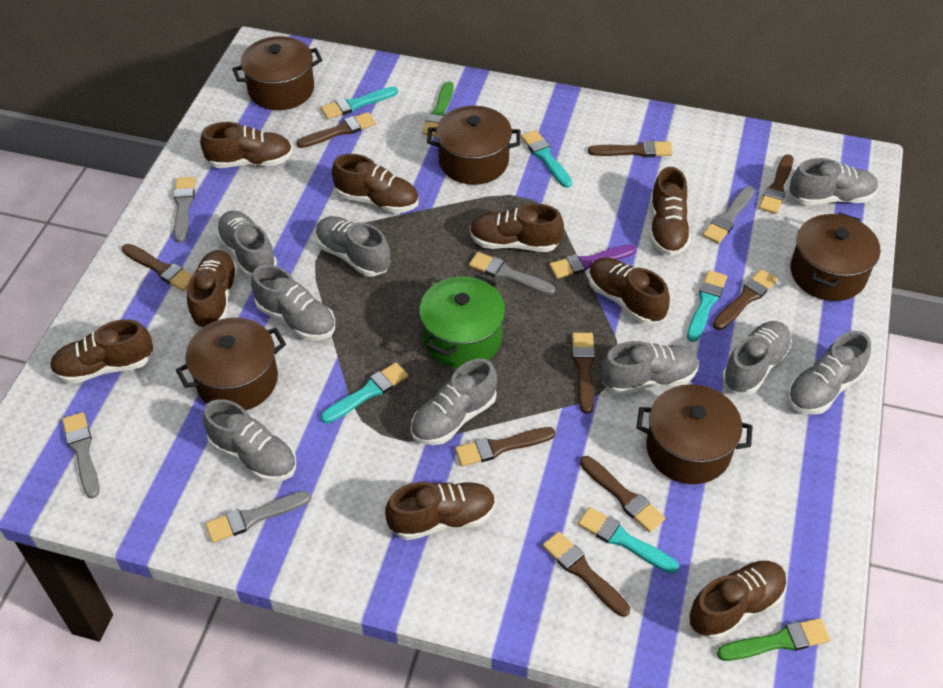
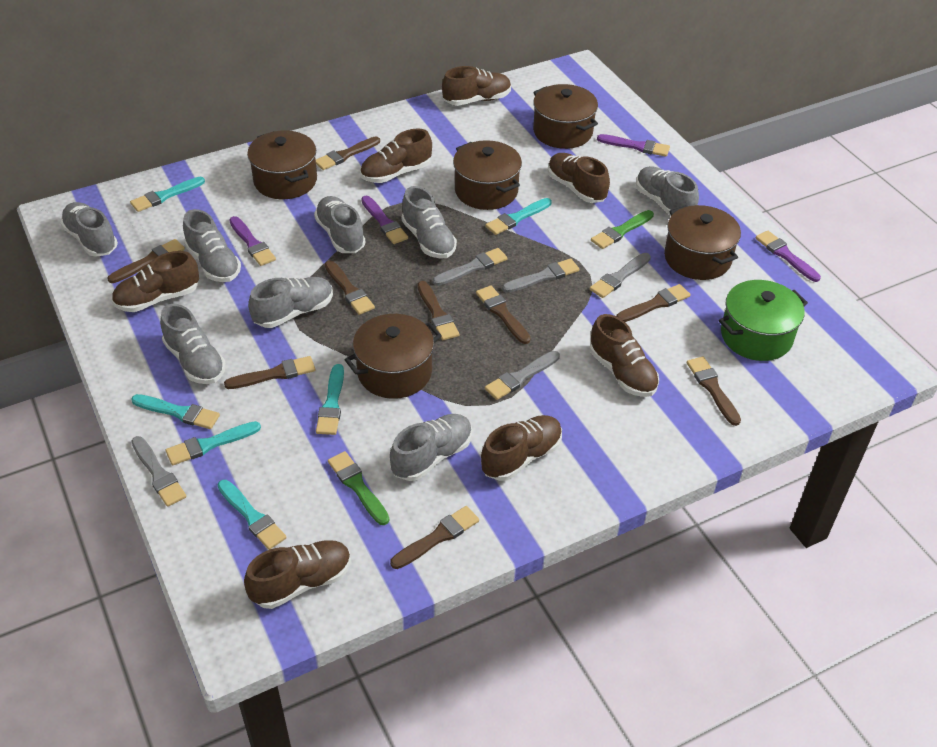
brown shoe: [50,319,153,384] [187,250,238,328] [200,122,293,168] [332,154,419,213] [385,482,496,540] [470,204,564,252] [588,257,670,325] [650,167,691,256] [689,561,787,640] = 9 -> [112,251,199,312] [244,540,351,609] [360,129,432,183] [442,66,511,106] [481,415,562,481] [548,153,610,203] [590,314,659,397] = 7
grey shoe: [203,399,296,482] [216,211,277,278] [251,265,335,341] [315,216,391,277] [411,358,497,445] [601,341,699,395] [722,321,792,395] [787,331,871,415] [790,158,878,205] = 9 -> [60,202,118,257] [160,304,226,384] [183,209,241,282] [248,277,333,328] [314,196,366,253] [390,414,472,481] [402,186,457,258] [636,166,699,216] = 8
purple brush: [549,244,636,279] = 1 -> [229,216,276,266] [361,196,408,244] [597,134,670,157] [756,230,821,282] = 4
turquoise brush: [321,86,398,119] [321,362,408,424] [521,130,572,188] [578,507,679,574] [687,270,727,342] = 5 -> [130,177,205,212] [131,394,220,429] [166,421,261,465] [218,480,287,550] [316,364,344,435] [485,198,552,235] = 6

